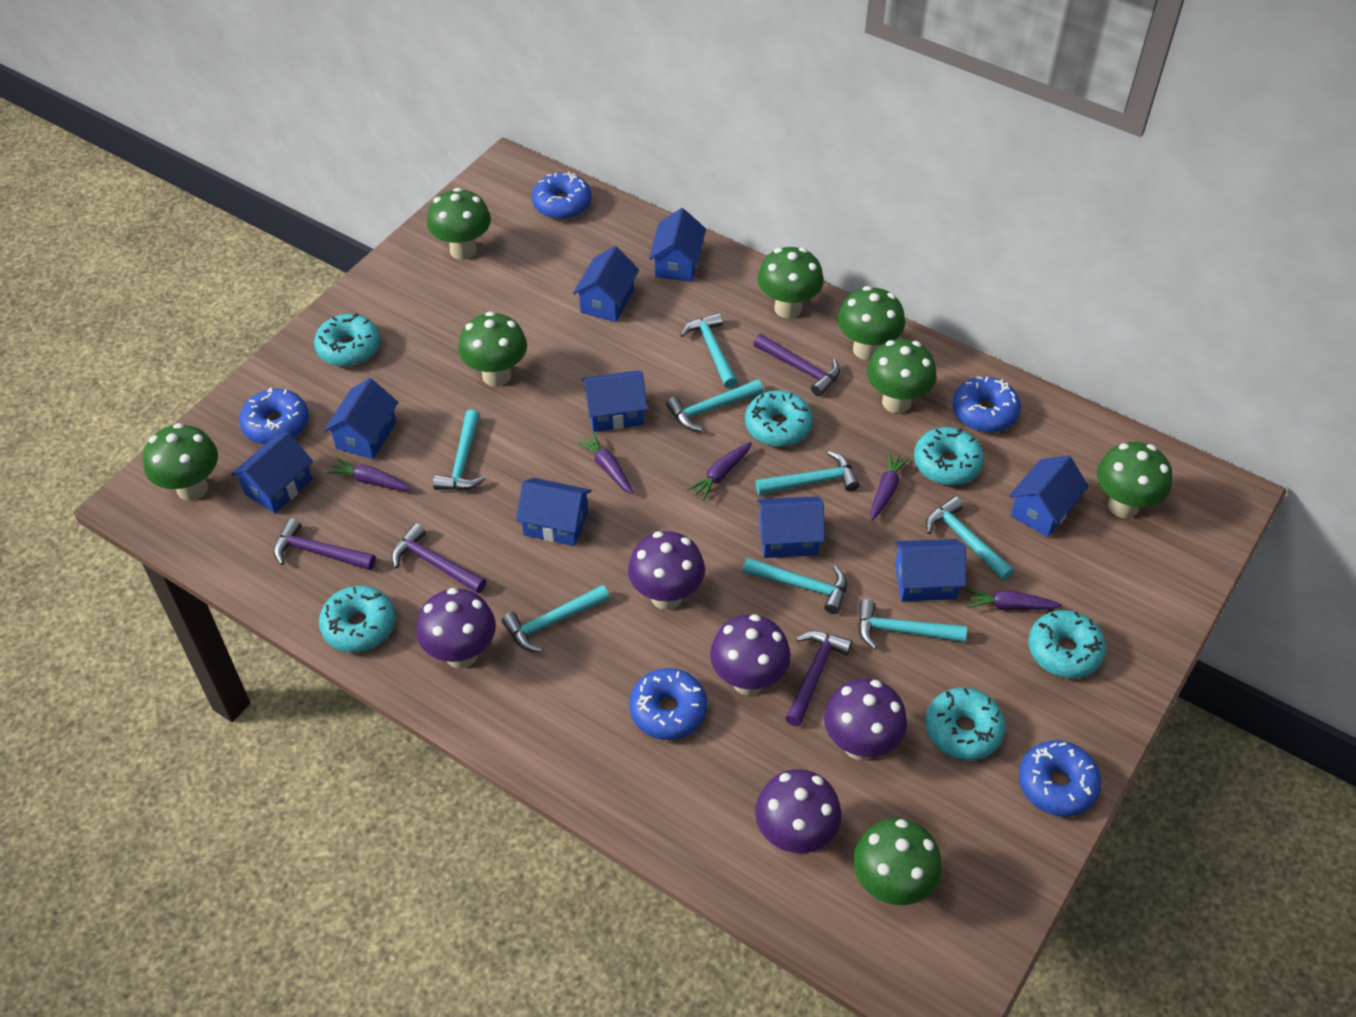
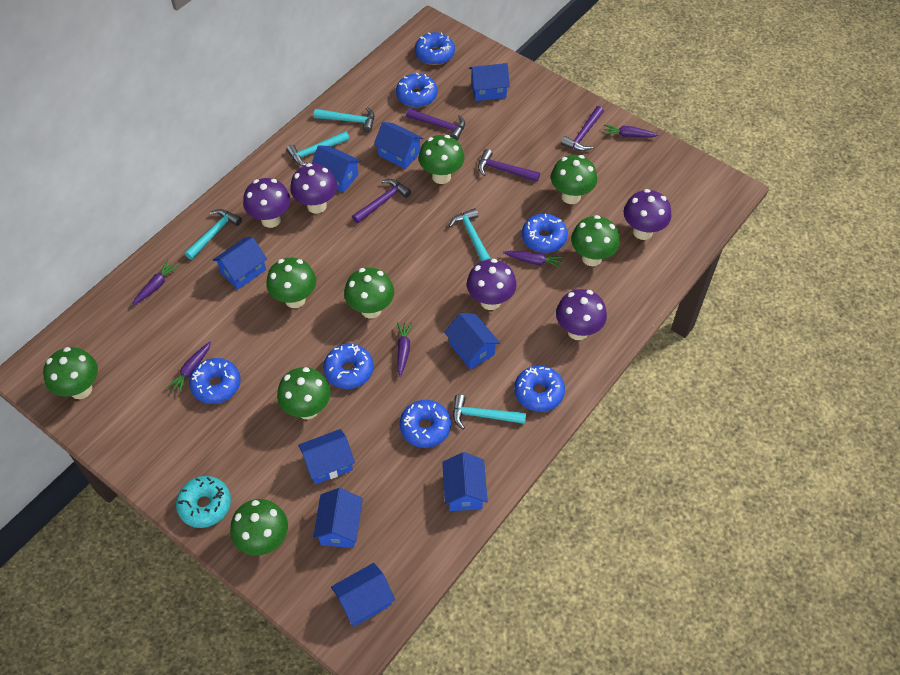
blue donut: [239,387,309,445] [532,172,592,220] [629,668,707,740] [952,376,1021,433] [1019,741,1101,817] = 5 -> [189,358,241,404] [323,344,374,389] [396,72,437,107] [400,400,451,448] [415,32,455,65] [514,365,565,412] [522,214,568,253] = 7
turquoise donut: [314,313,380,367] [319,586,395,652] [745,390,813,447] [914,427,984,485] [926,687,1006,760] [1028,610,1106,678] = 6 -> [176,476,231,528] = 1
turquoise hammer: [433,410,485,491] [501,585,610,652] [666,379,763,432] [680,313,738,388] [743,557,847,614] [756,451,860,495] [858,599,967,650] [926,496,1014,580] = 8 -> [185,209,242,260] [286,131,350,166] [314,107,374,133] [449,208,491,261] [453,394,526,430] = 5

